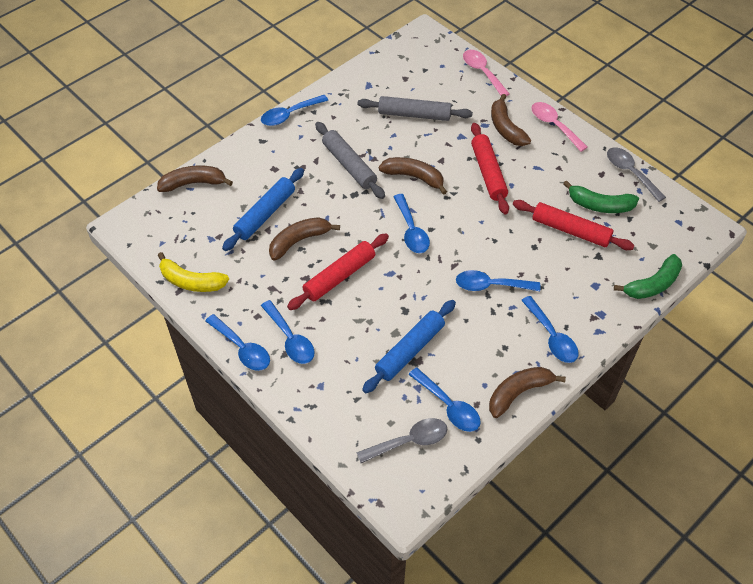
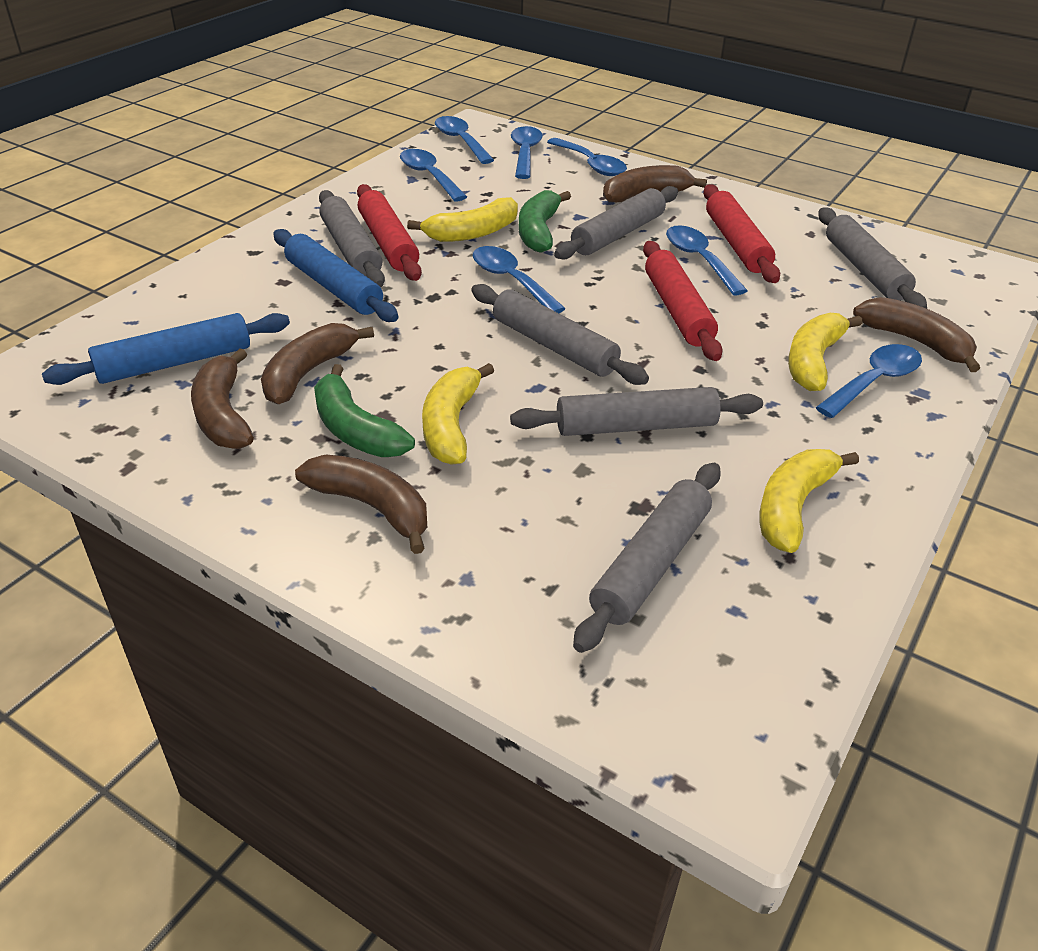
grey rolling pin: [315,122,385,199] [358,96,473,121] = 2 -> [319,190,385,287] [471,284,649,385] [510,387,763,436] [554,186,678,260] [573,463,721,653] [818,207,927,309] = 6
grey spoon: [356,418,447,463] [607,147,666,202] = 2 -> none = 0
pink spoon: [463,50,510,96] [531,102,588,152] = 2 -> none = 0
yellow banana: [158,252,229,292] = 1 -> [407,197,518,242] [422,363,494,465] [759,449,859,553] [788,313,862,391] = 4

